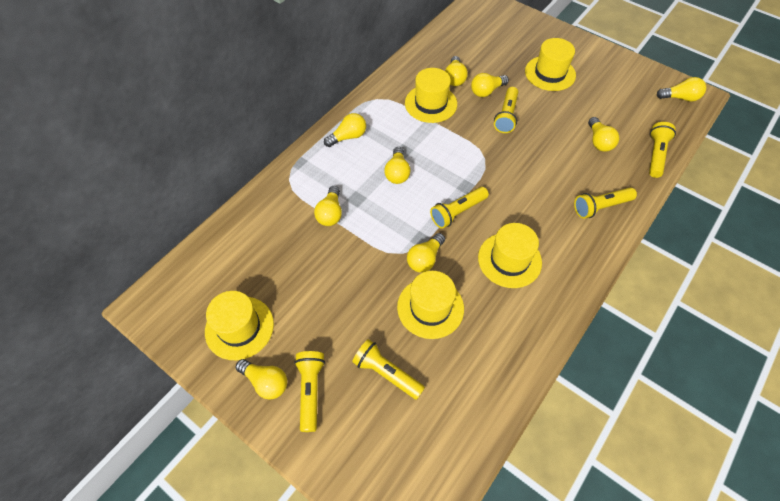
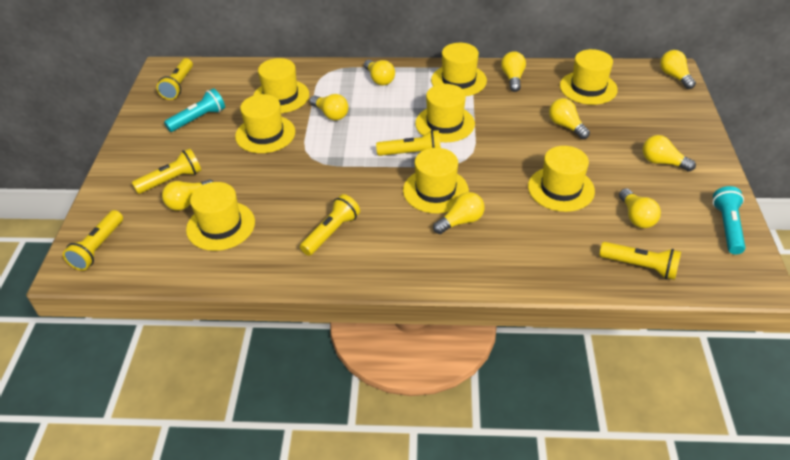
turquoise flashlight: none = 0 -> [164,88,225,132] [712,186,745,255] = 2
yellow hat: [205,291,274,360] [397,271,464,339] [405,68,457,123] [478,223,542,288] [525,38,576,91] = 5 -> [186,182,255,251] [235,94,295,153] [253,58,309,113] [403,148,469,213] [415,84,475,142] [431,43,487,96] [528,146,595,212] [560,49,618,105] = 8

